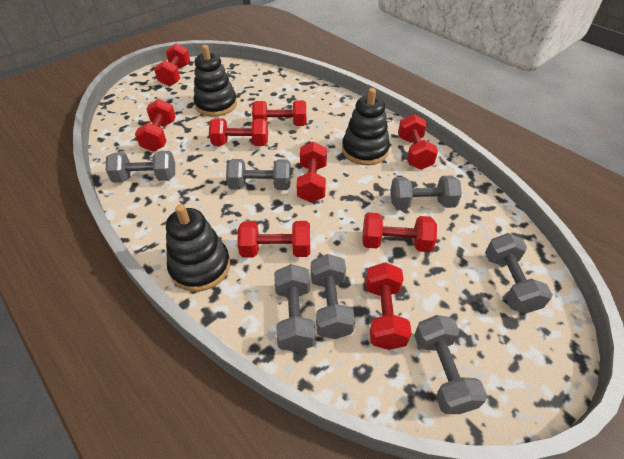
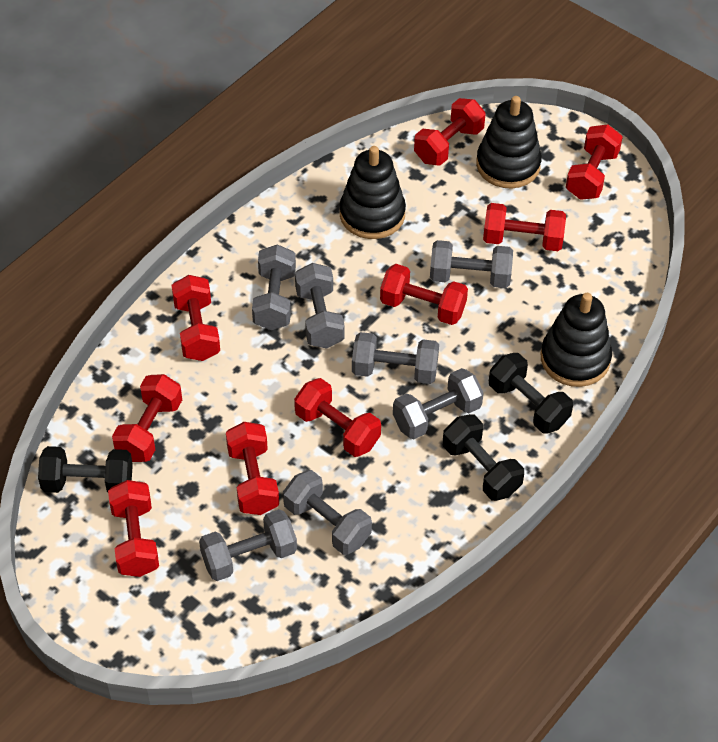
black dumbbell: none = 0 -> [38,446,133,493] [443,414,524,501] [489,353,573,433] = 3

